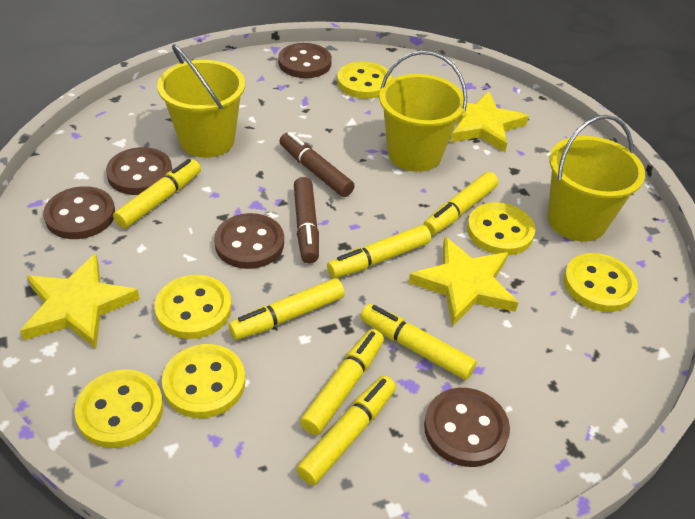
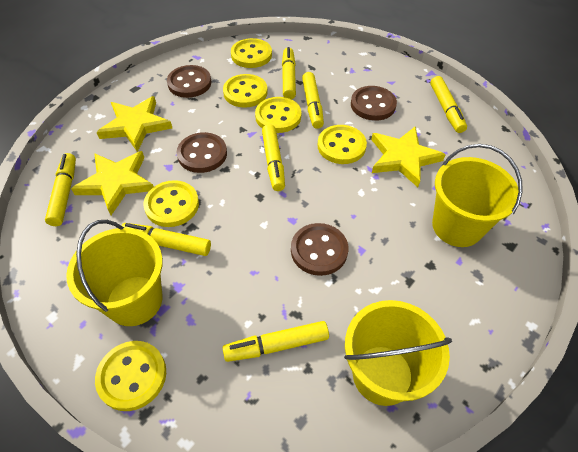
brown button: [43,186,115,239] [106,147,172,195] [214,213,284,269] [278,43,332,78] [424,388,510,467] = 5 -> [167,65,211,98] [177,132,227,173] [291,223,348,276] [351,86,397,121] = 4
brown marker: [279,132,355,197] [294,177,319,264] = 2 -> none = 0

